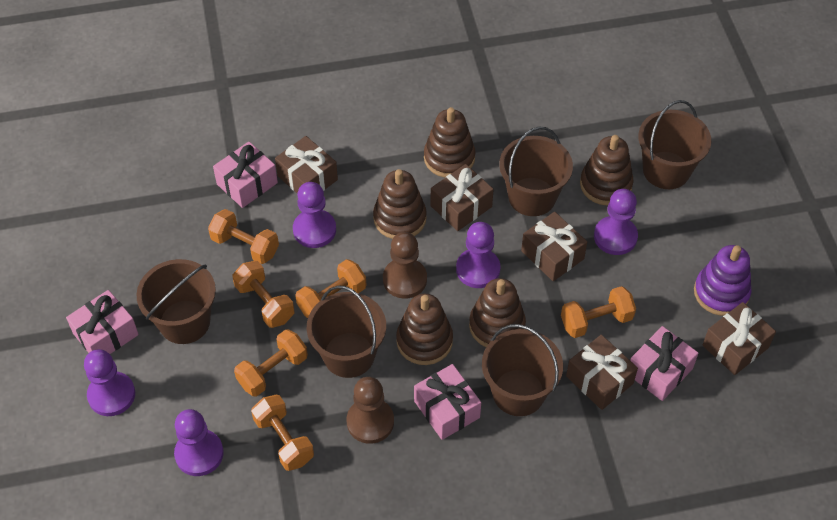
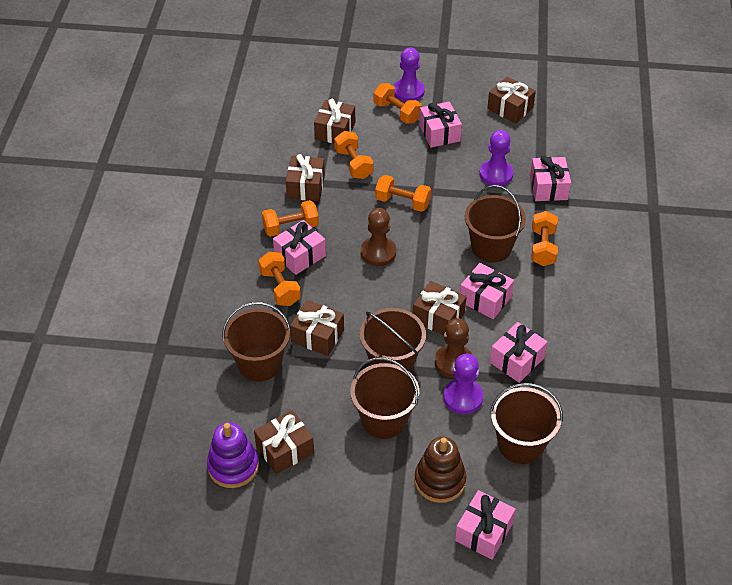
brown gift: [275,136,338,193] [430,164,494,231] [521,212,587,281] [566,335,638,410] [703,302,776,375] = 5 -> [254,410,314,474] [286,154,325,201] [290,300,344,356] [314,99,355,143] [413,281,466,335] [487,76,536,124] = 6
brown stacking toy: [373,169,427,239] [396,294,453,365] [424,107,475,178] [469,278,526,347] [580,135,633,205] = 5 -> [414,437,466,503] = 1
pink gift: [66,290,139,354] [213,142,278,208] [414,364,481,440] [630,326,699,401] = 4 -> [273,220,326,275] [419,101,462,148] [455,490,516,560] [460,263,514,319] [490,322,548,383] [530,156,571,201] = 6
purple pawn: [84,349,135,416] [174,409,224,476] [293,182,336,248] [456,222,501,288] [594,189,638,255] = 5 -> [394,47,425,102] [443,354,483,414] [479,130,514,186] = 3

